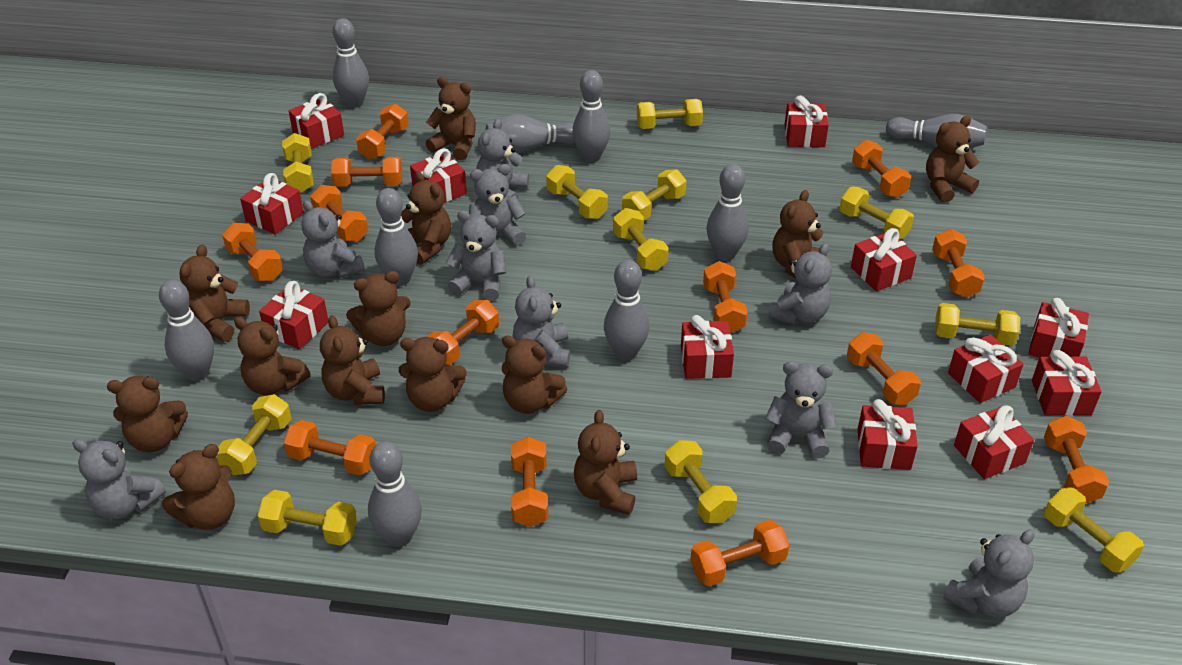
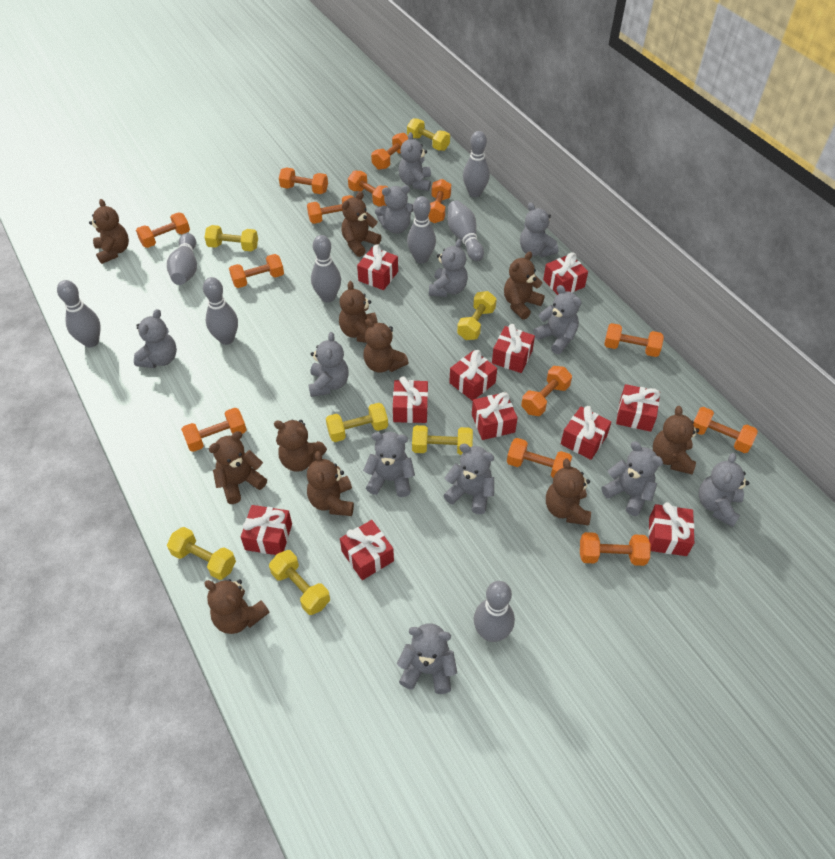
brown teddy bear: [107,376,188,452] [162,444,235,530] [179,245,250,342] [234,317,311,395] [320,315,385,405] [346,271,411,346] [399,337,467,412] [401,171,451,265] [426,77,476,160] [501,335,568,414] [574,410,637,515] [773,190,827,279] [926,116,979,203] = 13 -> [89,199,129,264] [204,579,269,634] [209,431,267,504] [274,419,327,472] [307,451,354,516] [339,281,378,343] [341,192,381,257] [363,318,409,373] [504,252,545,320] [546,458,591,526] [653,406,699,474] = 11
grey bowling pin: [159,280,214,381] [332,18,369,108] [368,441,422,547] [374,188,418,286] [486,114,575,152] [572,70,610,163] [604,260,650,361] [706,164,749,261] [886,114,987,148] = 9 -> [57,280,101,348] [167,233,197,285] [203,277,238,345] [311,235,341,302] [407,196,436,264] [447,200,484,261] [463,131,490,197] [474,581,515,642] = 8
grey teddy bear: [72,439,166,519] [301,200,365,278] [446,211,506,301] [469,164,526,246] [477,119,529,199] [513,275,570,367] [765,361,837,458] [768,243,832,325] [943,529,1035,618] = 9 -> [134,309,177,368] [308,332,349,397] [363,432,415,497] [375,185,413,234] [397,624,457,694] [398,132,431,191] [429,239,468,297] [443,444,494,514] [520,202,558,257] [533,285,582,354] [602,442,663,516] [699,453,749,527] = 12
red gift: [240,173,304,234] [259,281,328,349] [289,93,344,149] [410,148,467,203] [681,315,734,379] [785,96,829,147] [851,228,917,291] [858,399,918,470] [948,334,1023,403] [954,406,1034,479] [1029,298,1089,357] [1032,350,1102,416] = 12 -> [241,505,292,555] [340,520,394,580] [357,244,398,290] [393,376,428,423] [449,350,497,401] [472,392,518,440] [492,324,535,373] [543,252,588,295] [561,406,611,460] [616,384,660,432] [649,502,695,556] = 11
yellow dumbbell: [217,394,291,475] [258,490,357,546] [282,133,314,193] [546,165,608,219] [613,208,669,271] [622,169,687,220] [637,99,703,129] [665,440,737,523] [840,187,914,239] [935,303,1020,346] [1044,487,1144,573] = 11 -> [167,527,236,580] [204,225,258,251] [269,550,330,615] [326,403,388,442] [407,118,450,151] [412,425,473,455] [457,291,497,340] = 7

